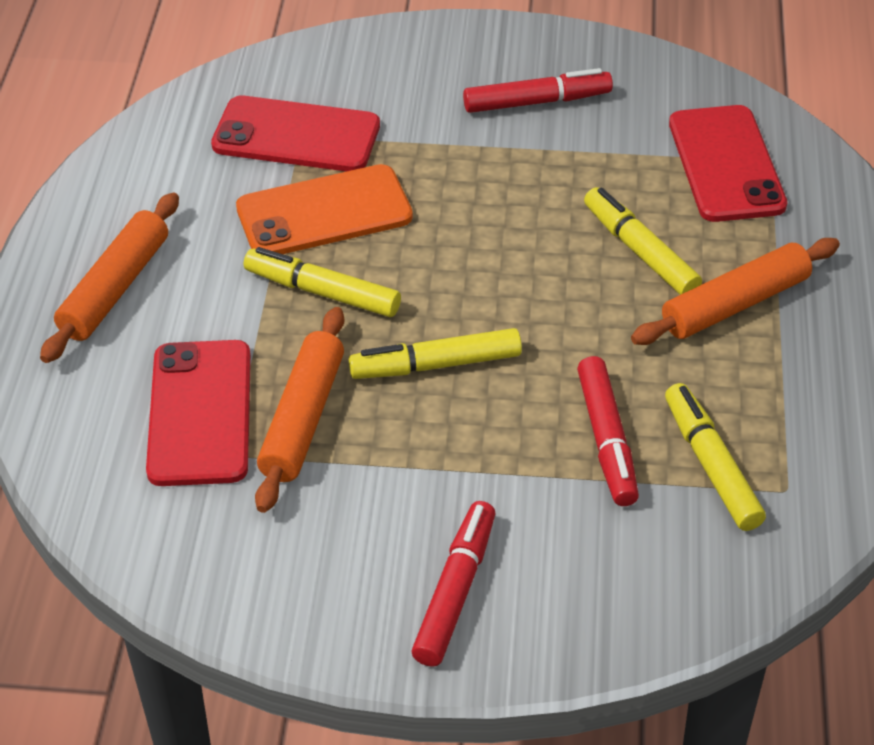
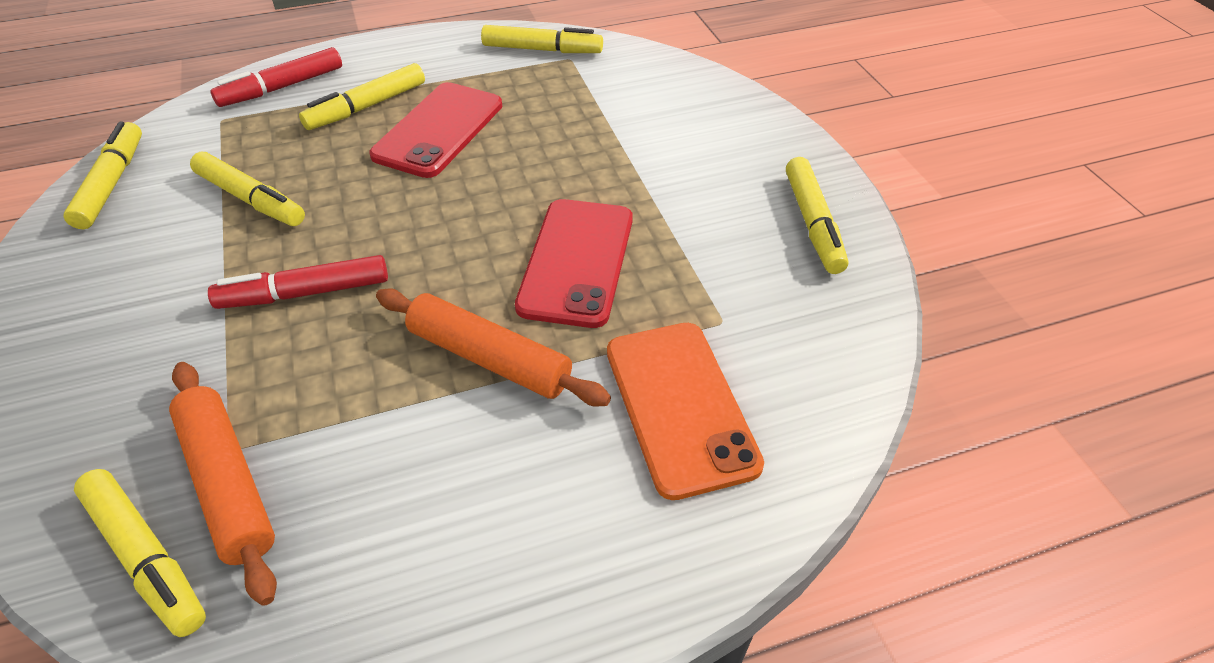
orange rolling pin: [40,193,179,363] [255,307,344,513] [631,238,840,345] = 3 -> [169,362,277,606] [376,288,611,407] = 2
red marker: [412,501,495,667] [463,68,613,113] [577,356,639,506] = 3 -> [208,255,388,309] [210,47,342,107] = 2
red phone: [146,340,251,486] [211,96,380,171] [669,105,787,222] = 3 -> [369,82,502,178] [515,199,633,328] = 2
yellow marker: [244,247,401,317] [349,328,522,379] [584,187,702,295] [665,383,766,531] = 4 -> [63,121,142,229] [74,469,206,637] [190,152,305,226] [299,63,425,130] [481,25,603,53] [786,157,848,274] = 6

